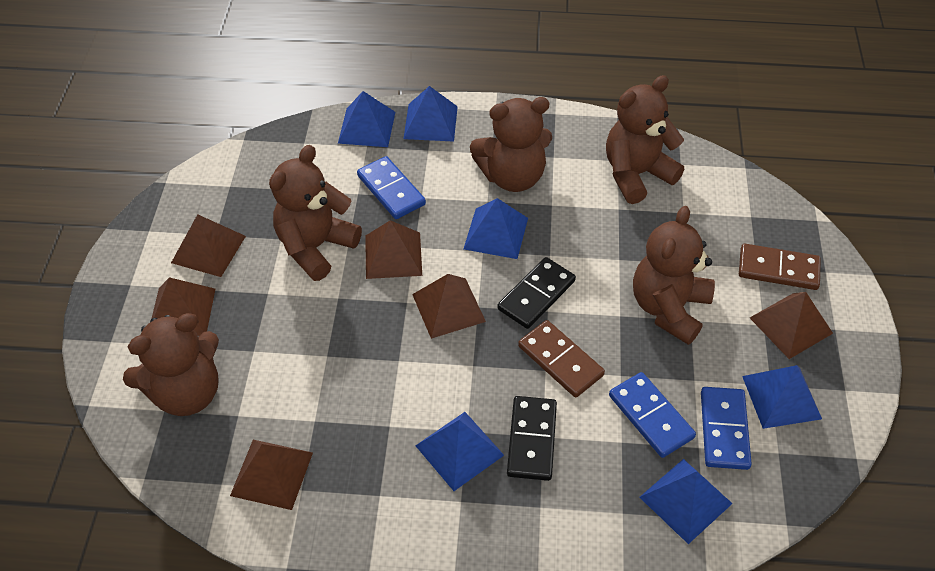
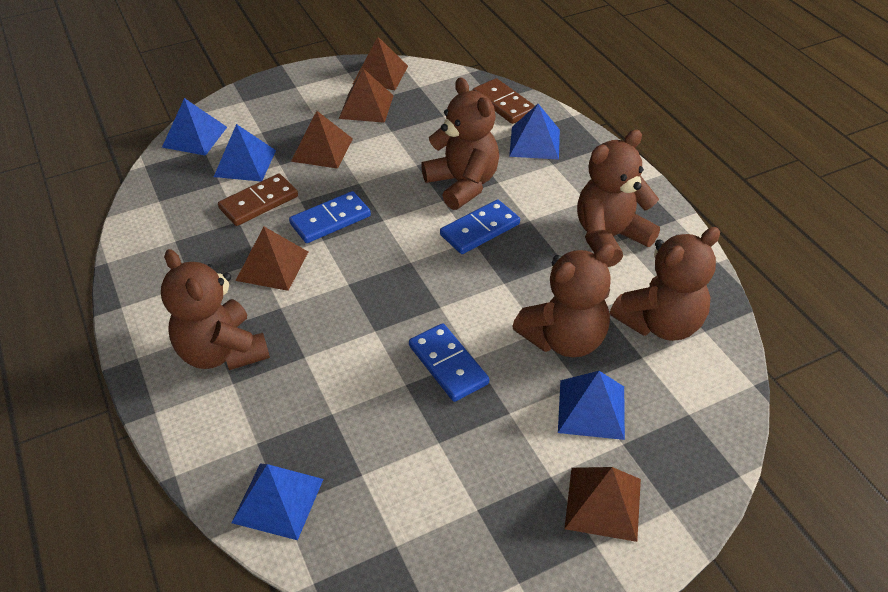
black domino: [498,257,576,329] [507,396,557,481] = 2 -> none = 0
blue pyramid: [338,91,395,147] [404,86,458,142] [415,412,504,491] [464,198,528,259] [639,459,733,544] [742,365,822,429] = 6 -> [162,98,227,156] [214,124,276,181] [231,464,323,540] [509,104,560,160] [558,371,625,440] = 5
brown pyramid: [152,277,215,336] [171,214,246,277] [230,440,313,510] [365,220,422,279] [412,274,486,339] [750,292,833,359] = 6 -> [236,227,308,291] [291,111,353,169] [339,68,394,123] [353,37,408,90] [564,467,641,542] = 5

